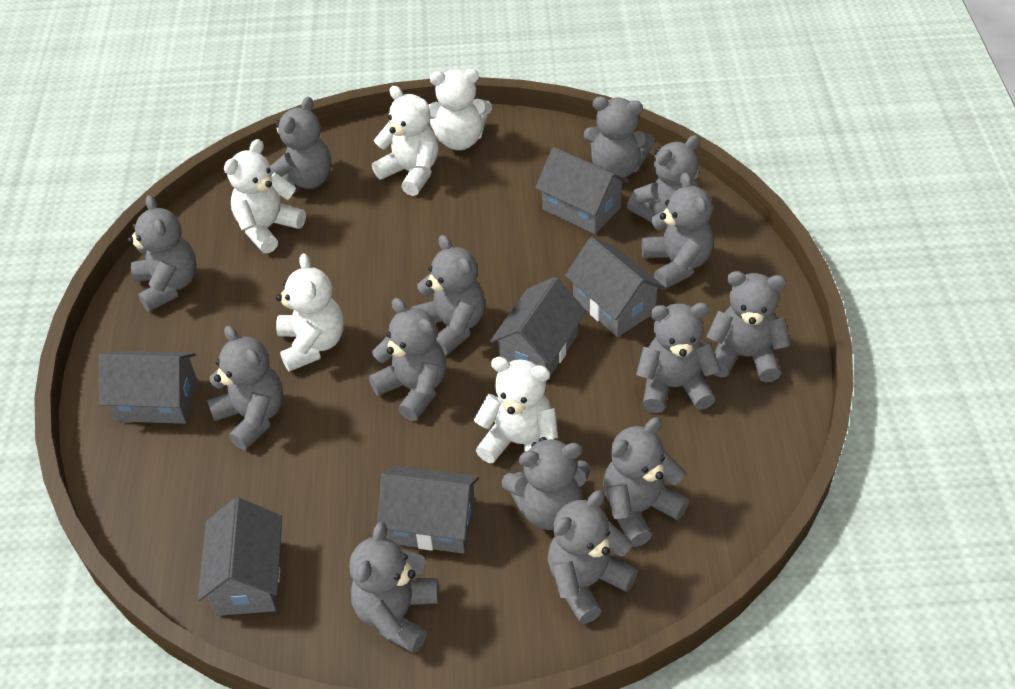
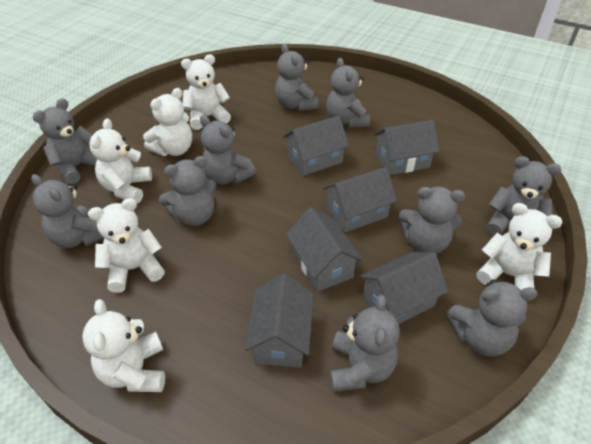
grey teddy bear: [127,195,197,312] [207,326,283,450] [270,97,331,192] [349,522,439,654] [369,298,446,421] [412,235,485,356] [502,437,590,530] [548,490,638,624] [584,97,655,180] [603,417,689,547] [627,135,700,223] [636,303,721,413] [642,173,713,289] [706,271,790,382] = 14 -> [31,174,104,248] [33,98,97,184] [159,156,217,226] [200,115,256,185] [275,44,318,111] [326,58,370,128] [330,295,400,392] [399,187,465,254] [446,279,538,357] [486,156,561,236] = 10
white teddy bear: [224,139,306,253] [276,253,343,372] [372,86,439,196] [428,69,492,150] [474,357,558,463] = 5 -> [82,299,165,392] [88,198,165,293] [89,118,152,203] [143,88,192,156] [181,54,231,130] [476,203,562,290] = 6

